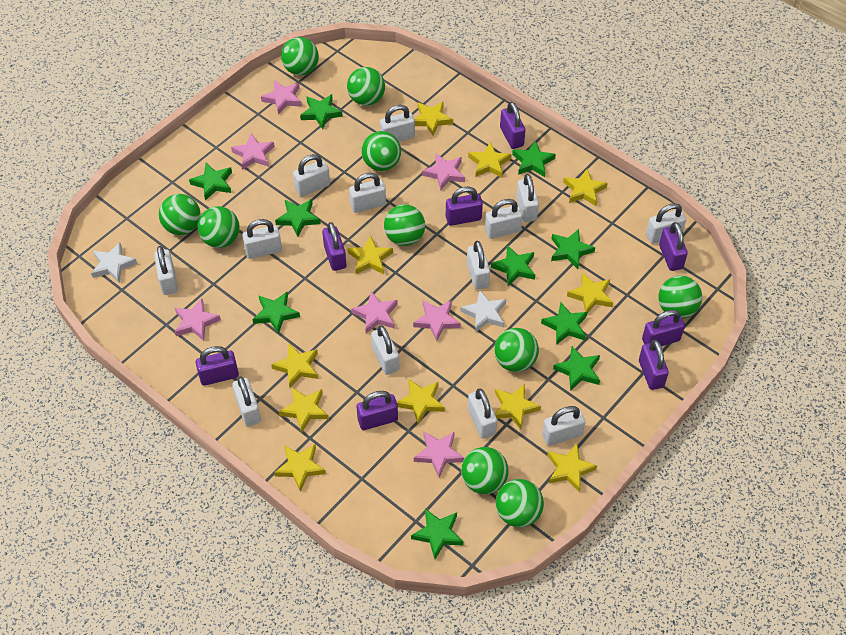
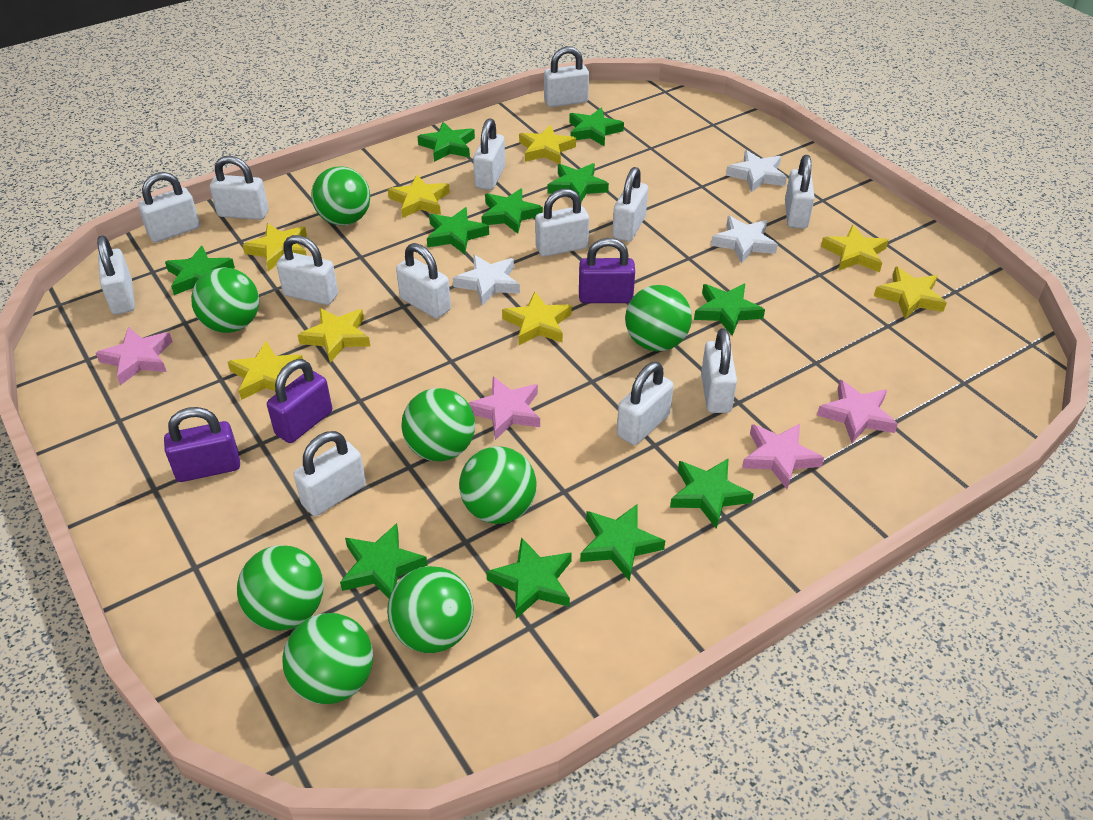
green ball: [159,194,201,235] [197,206,240,248] [281,37,319,75] [347,67,385,106] [361,131,401,171] [384,204,425,246] [461,447,509,494] [494,328,539,372] [496,479,544,527] [658,276,702,319] = 10 -> [191,267,259,333] [237,545,323,631] [282,613,373,704] [311,166,370,226] [387,566,474,653] [402,388,475,461] [459,446,537,524] [625,285,692,351] = 8
green star: [189,163,232,201] [252,292,300,334] [275,199,321,237] [300,94,343,129] [411,509,464,559] [491,245,535,286] [512,140,556,177] [541,302,588,345] [551,229,595,269] [553,346,600,391] = 10 -> [165,246,235,295] [340,523,428,598] [417,122,475,162] [427,207,489,254] [481,188,543,234] [486,537,572,619] [548,163,609,202] [569,108,624,147] [580,504,665,581] [670,458,754,529] [694,284,765,336] = 11
pink star: [175,299,221,341] [231,133,275,170] [261,80,302,115] [351,291,398,333] [413,300,461,342] [414,432,464,477] [422,153,465,191] = 7 -> [96,327,173,385] [468,377,540,440] [742,424,824,489] [817,380,898,443] = 4
purple padlock: [195,346,239,386] [322,222,346,271] [357,391,398,430] [446,187,483,226] [500,102,526,149] [639,340,669,390] [642,310,685,346] [659,222,688,271] = 8 -> [164,407,240,482] [267,359,332,443] [579,238,635,303] = 3
white star: [91,242,137,283] [460,290,506,333] = 2 -> [453,255,520,306] [711,216,778,264] [726,150,787,192] = 3
yellow star: [271,344,318,388] [274,444,326,492] [279,387,329,433] [347,235,393,274] [397,379,445,424] [414,101,453,136] [468,142,511,178] [495,384,541,430] [547,444,597,493] [563,169,608,206] [567,273,613,312] = 11 -> [228,341,303,400] [243,223,307,272] [298,308,370,363] [388,175,450,218] [502,292,572,345] [519,125,576,164] [821,225,888,272] [874,266,947,319] = 8

